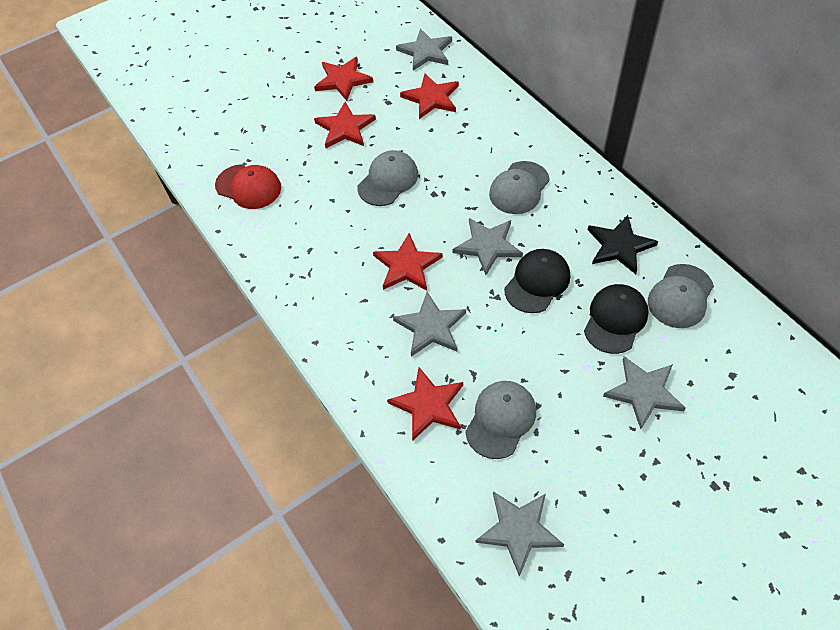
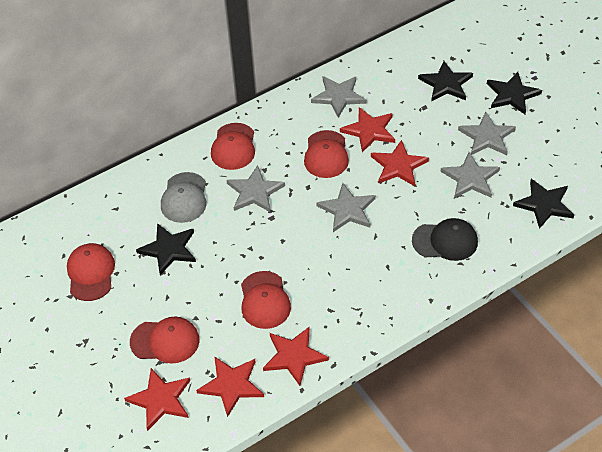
black cap: [504,249,570,313] [584,284,648,354] = 2 -> [412,218,478,261] = 1
black star: [588,215,658,274] = 1 -> [136,223,196,275] [418,61,473,102] [487,72,542,114] [513,179,574,229] = 4
grey cap: [358,150,418,206] [465,381,536,459] [489,161,550,214] [648,264,714,328] = 4 -> [161,172,207,223] = 1
red cap: [215,164,281,209] = 1 -> [67,243,115,301] [130,317,200,363] [211,123,255,170] [241,271,291,329] [304,130,349,178] = 5

